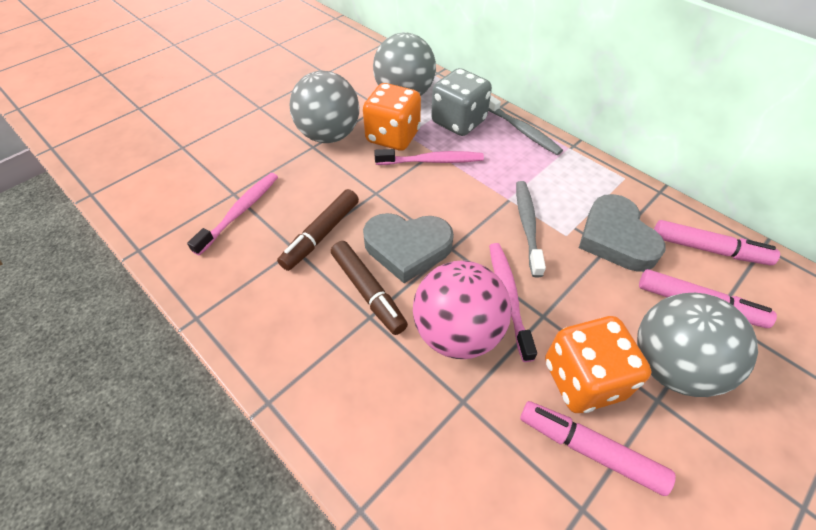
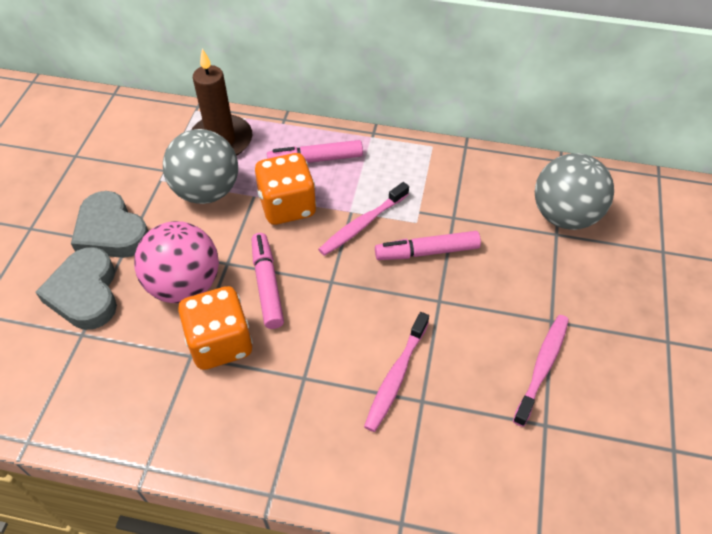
brown candle: none = 0 -> [191,49,252,156] = 1
brown marker: [277,189,359,271] [331,241,408,335] = 2 -> none = 0
grey ball: [290,71,359,143] [373,32,436,96] [637,293,758,397] = 3 -> [163,129,238,204] [535,153,614,230] = 2
grey dice: [431,68,492,136] = 1 -> none = 0
grey toothbrush: [488,95,563,155] [516,181,546,278] = 2 -> none = 0

